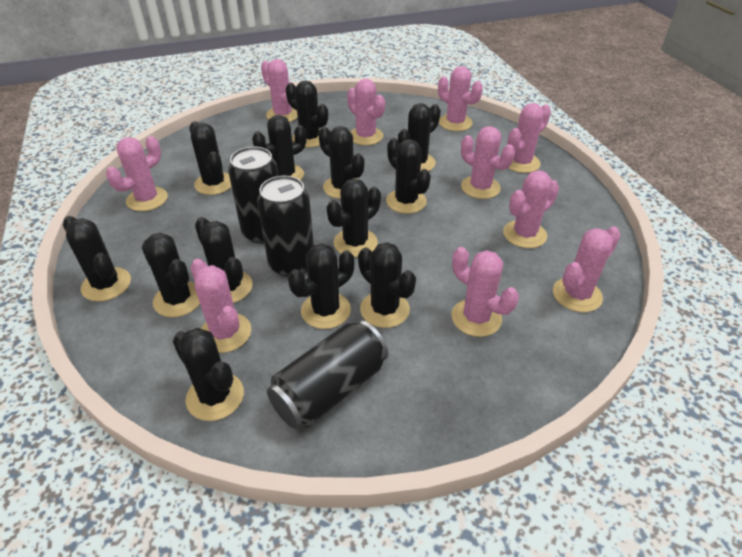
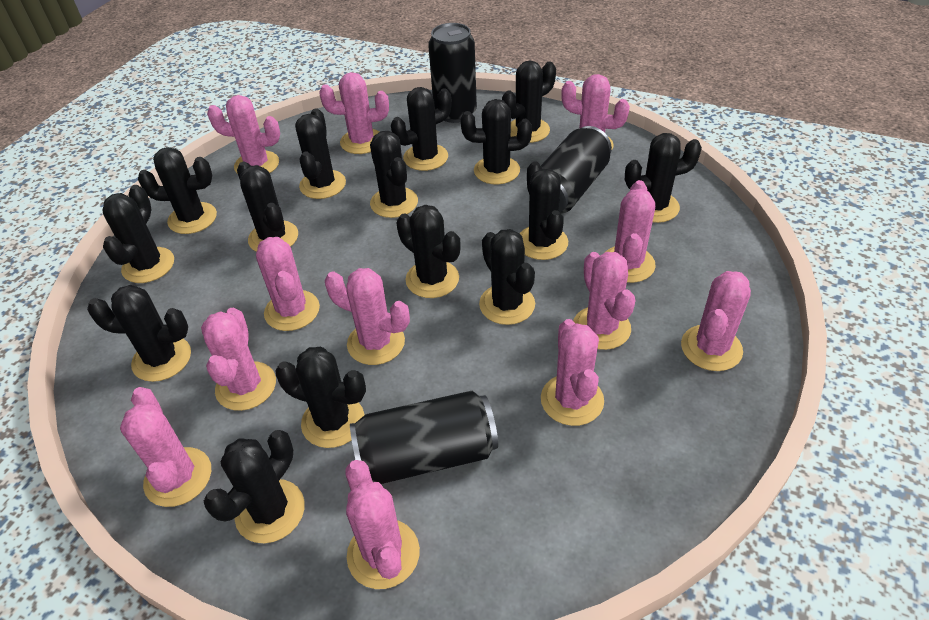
black cactus: [63,216,131,301] [142,233,200,317] [173,328,244,421] [189,121,231,195] [195,217,253,303] [252,115,307,180] [286,80,328,147] [288,243,354,329] [318,126,364,199] [327,179,381,257] [358,242,416,328] [386,138,431,214] [398,103,441,171] = 13 -> [87,285,191,382] [102,185,174,283] [138,147,217,234] [204,430,305,544] [237,162,298,252] [275,347,366,448] [295,109,346,199] [370,131,418,218] [391,87,452,171] [396,205,461,298] [461,99,532,185] [479,229,535,325] [502,60,556,143] [519,162,568,260] [625,133,702,223] = 15
pink cactus: [106,136,168,211] [190,259,251,353] [261,59,298,122] [347,79,385,145] [438,66,483,131] [451,247,519,337] [461,126,515,199] [503,170,559,248] [507,103,551,173] [553,226,621,312] = 10 -> [120,387,211,507] [201,308,276,411] [207,95,280,174] [256,237,320,331] [319,72,389,154] [325,268,410,365] [345,460,420,589] [541,319,604,426] [561,74,630,151] [573,252,635,350] [606,180,656,283] [681,271,751,371] = 12

